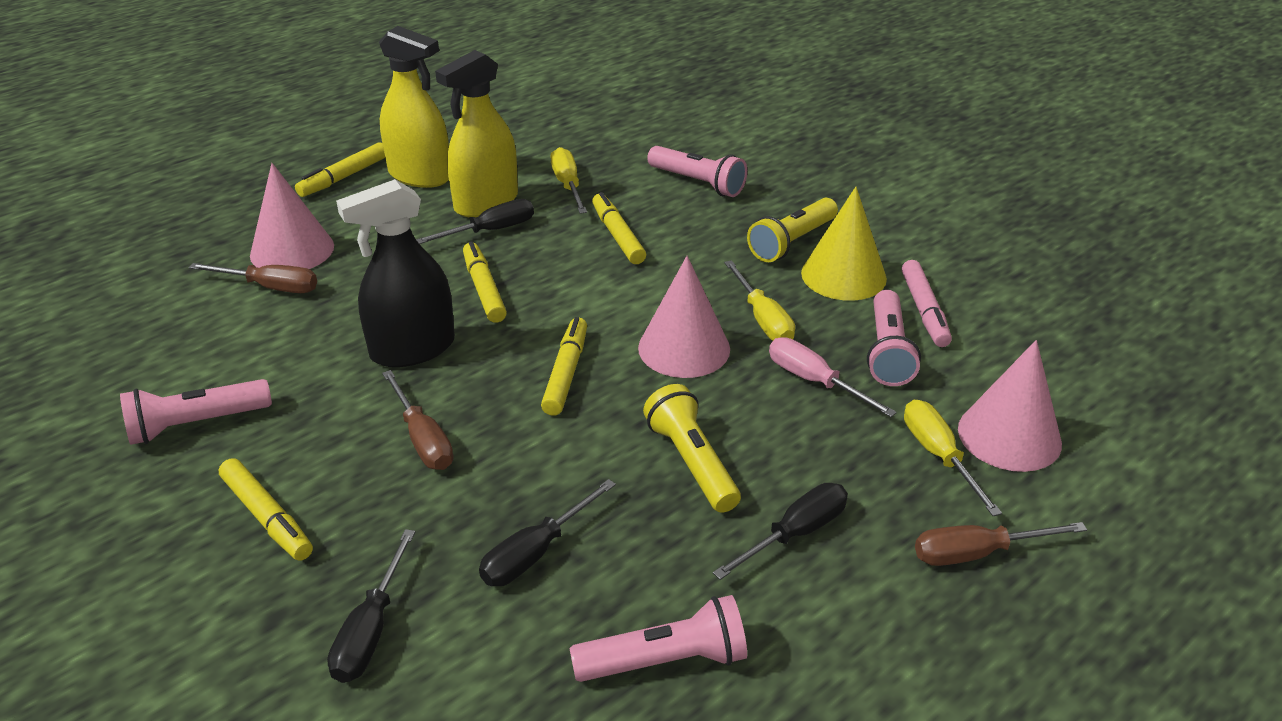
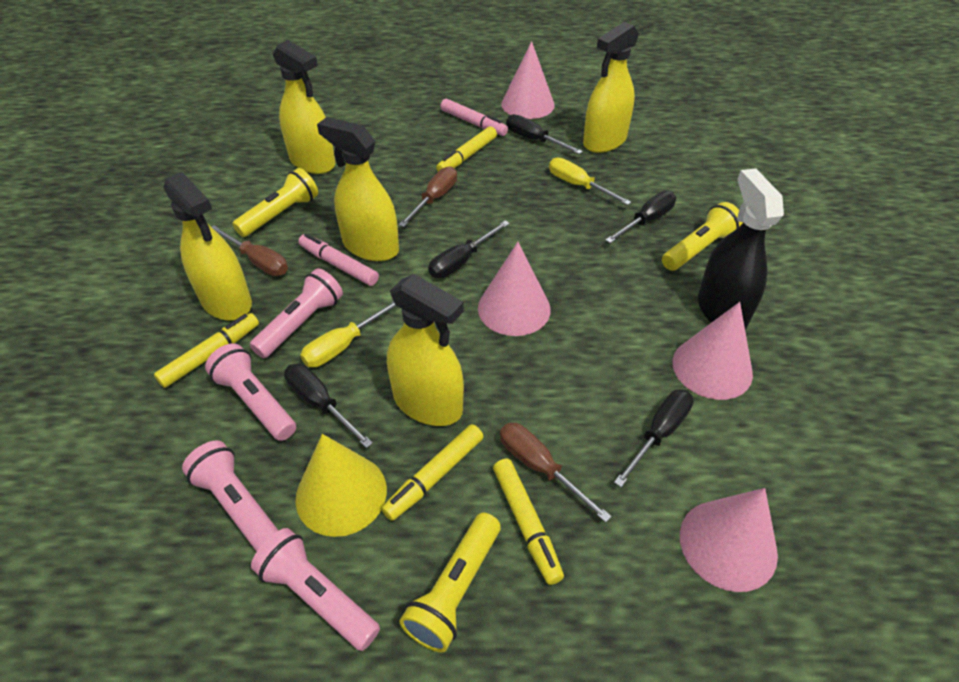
black screwdriver: [327,529,415,683] [416,199,534,244] [479,479,616,586] [713,483,848,580] = 4 -> [284,363,373,448] [428,220,510,278] [506,114,583,154] [605,191,676,243] [614,389,694,487] = 5
pink cone: [250,163,334,269] [638,256,730,378] [958,340,1062,472] = 3 -> [478,242,551,336] [501,41,555,119] [672,302,753,400] [680,488,778,592] = 4
pink marker: [902,260,952,347] = 1 -> [298,233,379,286] [441,99,508,136] = 2
pink screwdriver: [769,337,897,417] = 1 -> none = 0
yellow flashlight: [643,384,741,513] [747,198,838,262] = 2 -> [232,168,318,237] [400,513,501,653] [662,202,743,271] = 3
yellow marker: [219,458,313,561] [295,142,385,197] [463,241,507,323] [541,317,587,416] [592,192,646,264] = 5 -> [154,313,259,388] [381,424,483,521] [436,126,497,171] [493,459,564,585] = 4
yellow screwdriver: [551,147,587,214] [724,260,795,341] [904,400,1002,516] = 3 -> [300,301,396,367] [549,158,631,205] = 2
yellow spray bottle: [379,26,449,188] [435,50,518,217] = 2 -> [163,172,252,321] [273,40,335,174] [317,117,399,261] [387,274,464,426] [583,22,639,153] = 5

